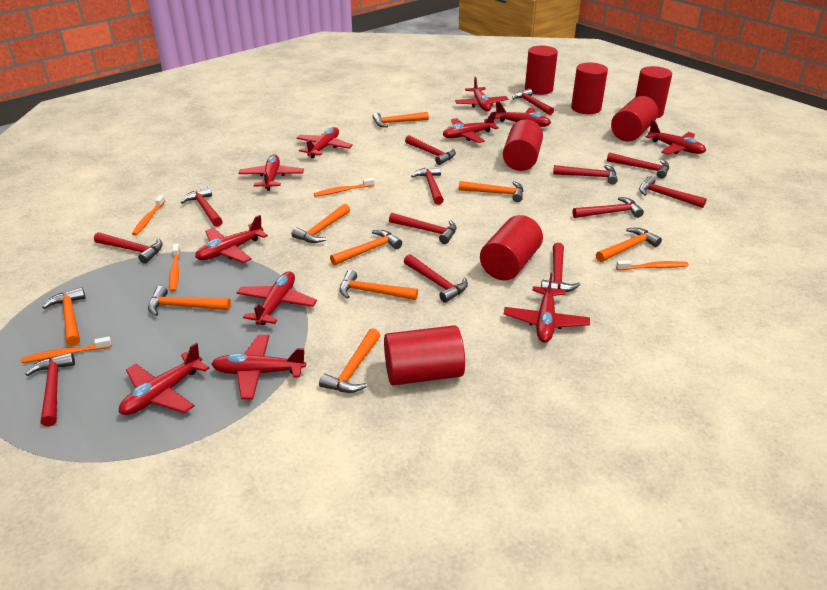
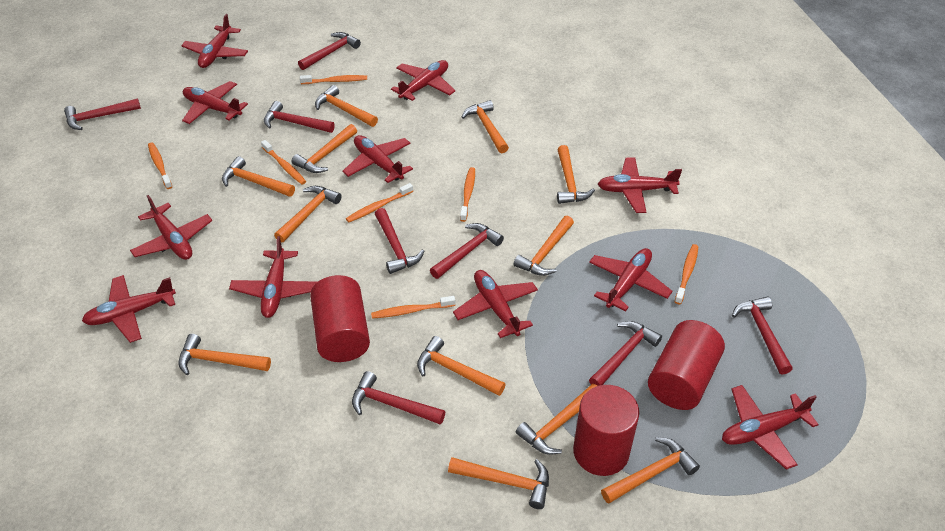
orange hammer: [42,287,86,346] [148,286,231,316] [291,204,350,243] [319,328,380,393] [330,230,402,265] [340,270,418,300] [372,112,429,127] [459,181,523,202] [596,228,662,262] = 9 -> [178,334,271,375] [222,156,295,197] [274,186,342,243] [292,124,357,173] [315,85,378,127] [417,336,506,396] [448,457,549,509] [461,100,509,153] [514,216,574,276] [516,384,597,455] [557,145,595,204] [601,437,700,504] = 12
orange toothbrush: [21,337,112,363] [132,195,165,236] [169,244,180,292] [314,178,374,197] [616,260,689,270] = 5 -> [148,142,172,189] [261,140,306,185] [300,75,367,84] [346,183,413,223] [371,296,455,319] [460,167,475,222] [675,244,699,304] = 7
red cylinder: [384,325,465,385] [480,215,543,280] [503,119,543,171] [525,45,558,95] [571,63,608,114] [611,96,658,141] [635,66,672,118] = 7 -> [310,275,370,362] [573,385,639,476] [648,320,725,410] = 3
red hammer: [25,352,75,427] [94,232,163,264] [181,187,223,227] [389,213,457,244] [404,254,468,303] [405,135,456,165] [411,166,444,205] [512,89,554,115] [541,243,581,292] [553,165,618,184] [573,197,644,218] [607,152,669,179] [639,176,707,208] = 13 -> [64,98,141,130] [264,101,335,133] [298,32,361,70] [352,371,445,425] [375,208,424,274] [430,223,504,279] [589,321,662,386] [732,296,793,375] = 8

